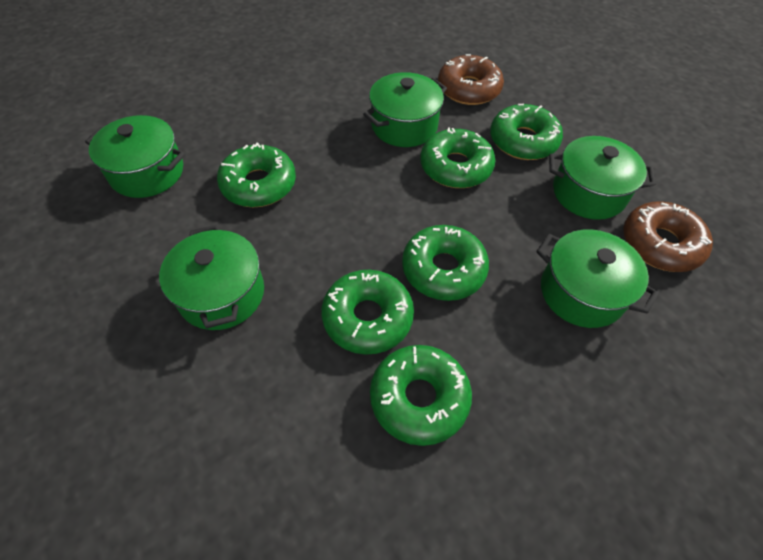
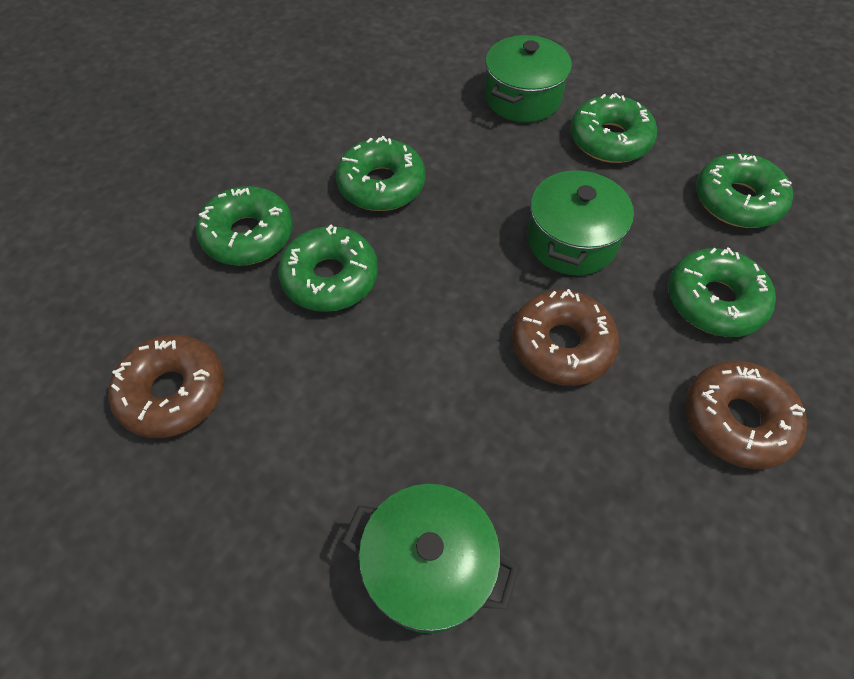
brown donut: [438,54,504,105] [623,201,713,272] = 2 -> [108,335,225,438] [511,289,619,386] [685,361,807,469] = 3
green pot: [85,115,185,198] [159,225,264,330] [363,72,447,147] [536,229,659,328] [549,136,656,220] = 5 -> [342,484,519,634] [485,35,572,122] [527,167,634,275] = 3

